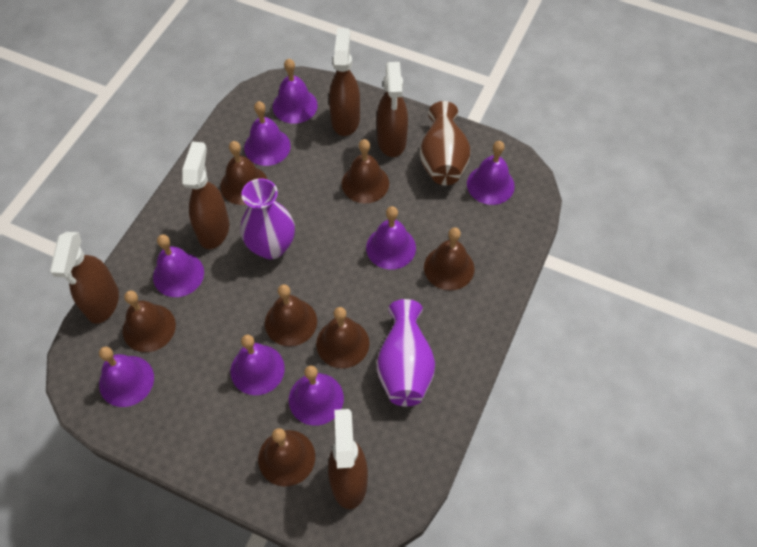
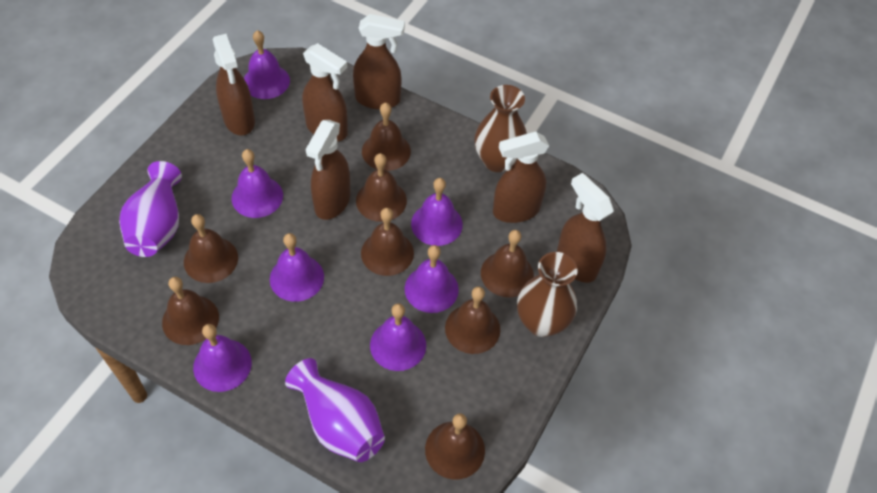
brown bell: [123,290,176,352] [220,141,268,205] [258,428,315,486] [265,284,317,346] [316,307,369,368] [342,139,389,203] [424,227,475,290] = 7 -> [162,277,219,345] [184,214,238,283] [356,153,407,222] [361,208,414,276] [362,102,411,171] [425,413,485,479] [445,286,500,354] [481,230,534,297] = 8
brown spray bottle: [50,232,119,324] [182,141,229,249] [328,409,368,509] [329,28,360,136] [377,62,408,157] = 5 -> [212,34,255,135] [302,43,348,142] [306,120,350,220] [353,14,405,110] [493,132,549,223] [557,173,614,283] = 6
brown vase: [420,101,471,185] = 1 -> [474,85,527,172] [517,252,578,337] = 2
purple bell: [99,347,154,407] [153,234,204,297] [231,335,285,395] [244,101,291,166] [273,59,318,124] [289,366,344,426] [366,206,416,270] [467,141,515,205] = 8 -> [193,324,252,392] [232,149,283,218] [244,30,290,99] [270,233,324,302] [370,303,426,371] [405,245,459,313] [411,178,463,246] = 7

